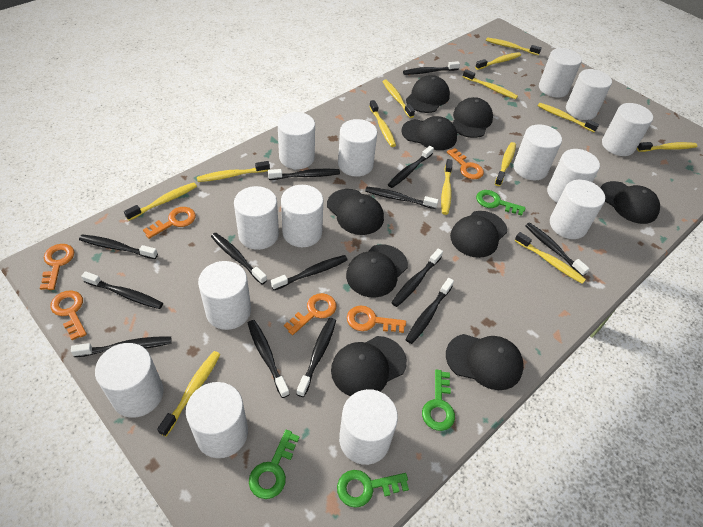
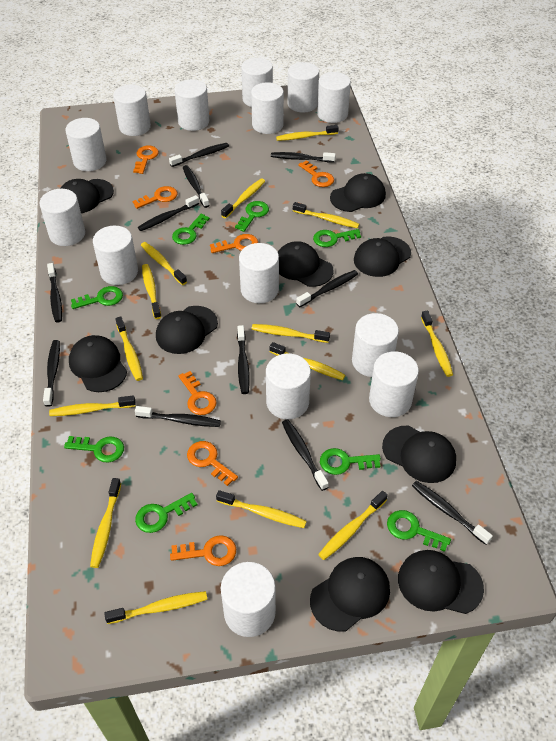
black toothbrush: [71,336,172,357] [79,234,158,259] [81,271,163,309] [211,233,267,284] [248,320,290,398] [268,169,340,180] [271,255,347,290] [297,318,336,397] [365,187,439,209] [388,146,434,188] [391,248,443,307] [403,61,460,75] [406,278,454,344] [525,222,590,276] = 14 -> [43,340,60,407] [47,263,62,323] [135,406,221,427] [138,195,199,231] [169,143,229,167] [183,165,210,208] [237,325,250,394] [271,152,336,163] [282,419,329,491] [296,270,358,307] [412,481,493,545] = 11
green key: [249,430,300,499] [337,470,409,508] [422,370,455,431] [476,190,526,216] = 4 -> [64,436,124,463] [71,286,123,309] [135,493,198,533] [172,214,210,245] [235,201,269,232] [313,229,361,247] [320,448,381,475] [387,510,451,552] = 8
orange key: [40,244,74,290] [50,290,87,340] [143,207,196,239] [284,293,336,335] [347,306,406,333] [447,148,484,179] = 6 -> [133,145,159,174] [133,186,177,209] [170,535,236,566] [179,371,217,415] [187,441,238,486] [210,234,258,253] [298,160,334,187] = 7
yellow toothbrush: [124,182,197,221] [157,351,220,437] [197,161,270,182] [369,100,396,147] [382,79,415,118] [441,159,453,215] [463,69,518,99] [475,52,521,70] [486,38,542,55] [495,142,516,186] [515,232,586,284] [538,103,599,132] [637,142,697,152] = 13 -> [49,396,135,416] [90,478,121,568] [104,591,208,624] [115,317,143,381] [141,242,187,285] [142,264,161,319] [216,490,307,528] [221,179,265,218] [252,324,330,343] [270,342,345,380] [276,125,339,141] [293,202,359,228] [318,491,388,560] [421,311,453,377] = 14

